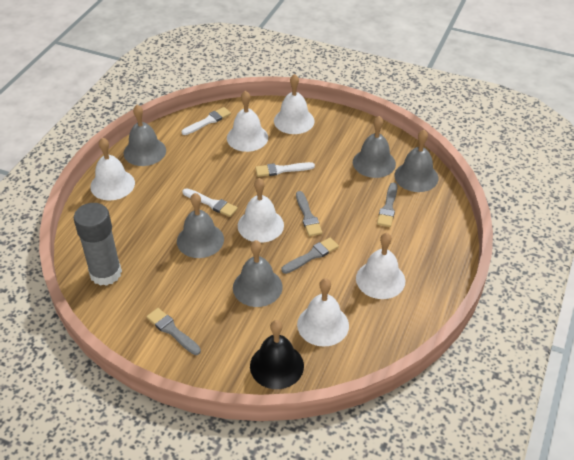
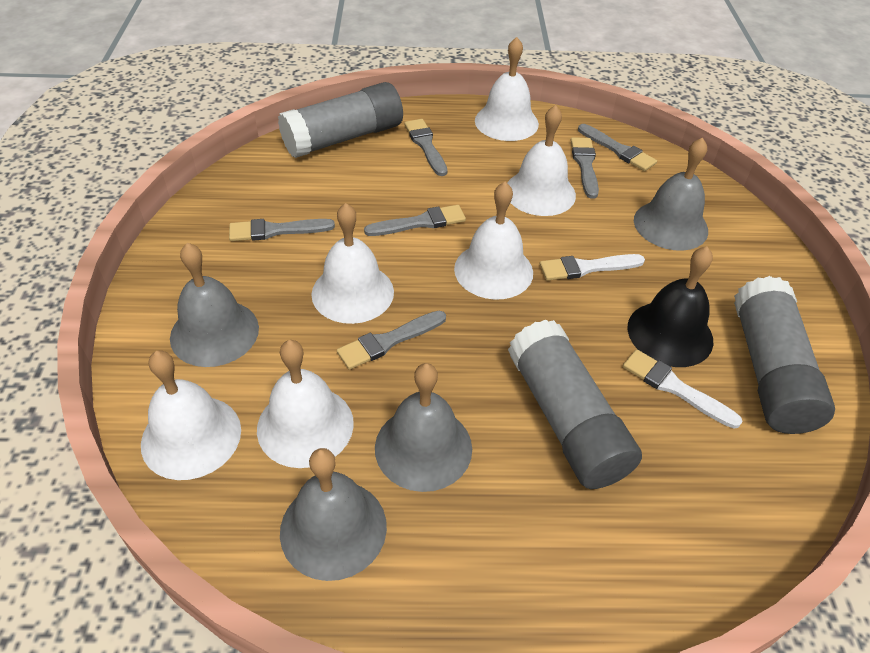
grey bell: [124,105,166,166] [177,193,224,258] [233,240,283,307] [353,116,396,178] [394,130,438,192] = 5 -> [170,243,259,367] [280,448,387,581] [375,363,472,492] [634,137,708,251] = 4
grey brush: [146,308,201,355] [281,237,339,274] [296,191,322,236] [377,182,398,227] = 4 -> [229,219,335,241] [337,311,446,370] [364,205,466,236] [404,119,447,176] [570,137,599,199] [578,124,657,171] = 6
grey glue stick: [74,203,122,286] = 1 -> [278,82,403,158] [508,319,642,489] [734,276,835,434] = 3
white brush: [182,107,231,135] [182,188,238,217] [255,162,315,177] = 3 -> [540,254,645,281] [623,349,743,429] = 2

